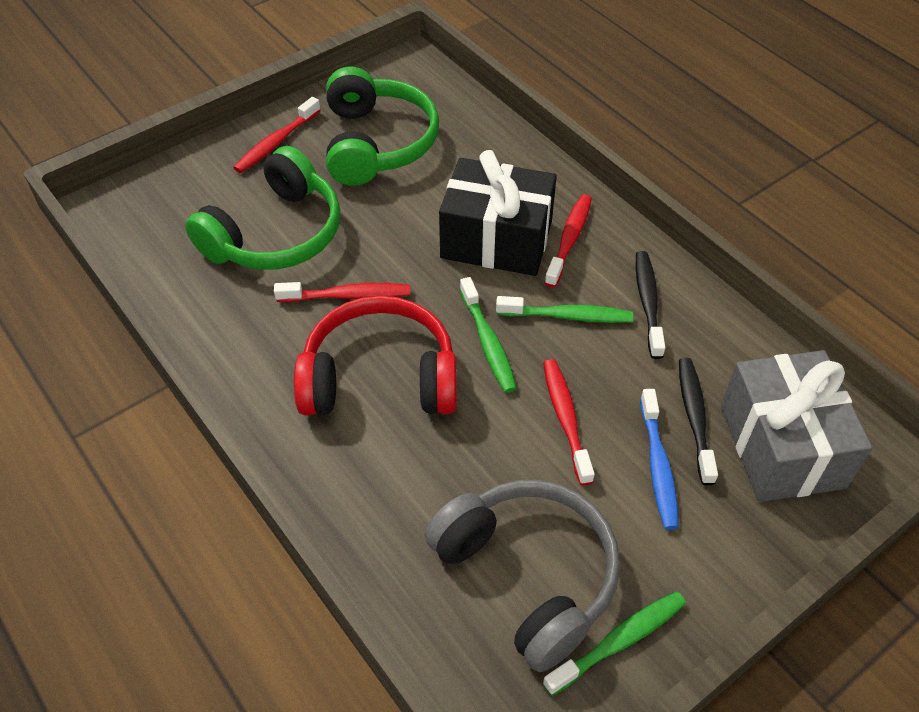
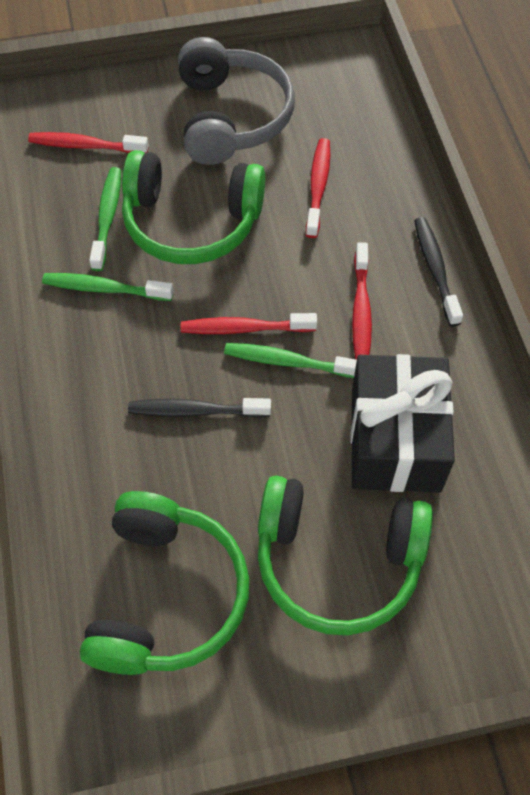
blue toothbrush: [640,389,679,530] = 1 -> none = 0
green headphones: [185,146,340,270] [326,66,439,186] = 2 -> [80,491,249,675] [122,150,265,264] [258,476,433,635] = 3
grey gift: [721,350,872,502] = 1 -> none = 0
red headphones: [294,296,457,416] = 1 -> none = 0

